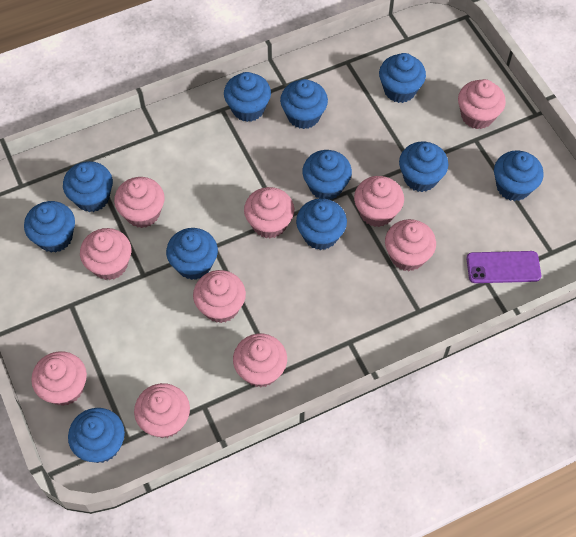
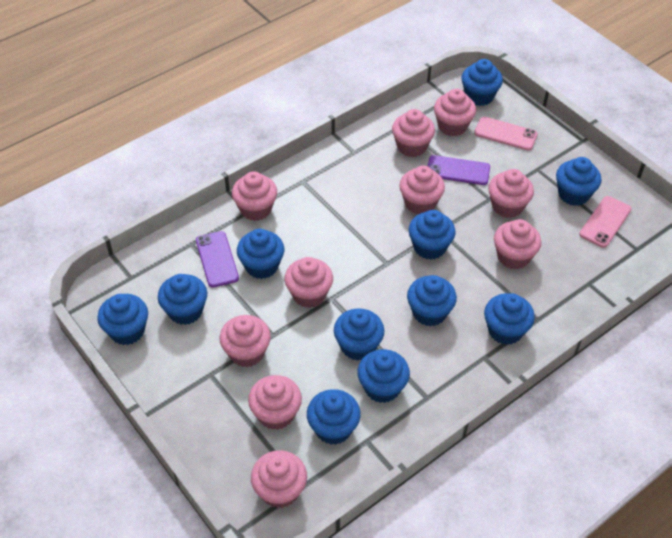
pink phone: none = 0 -> [474,116,538,151] [579,196,632,248] = 2
purple phone: [466,251,541,283] = 1 -> [196,231,239,288] [428,155,490,185] = 2

